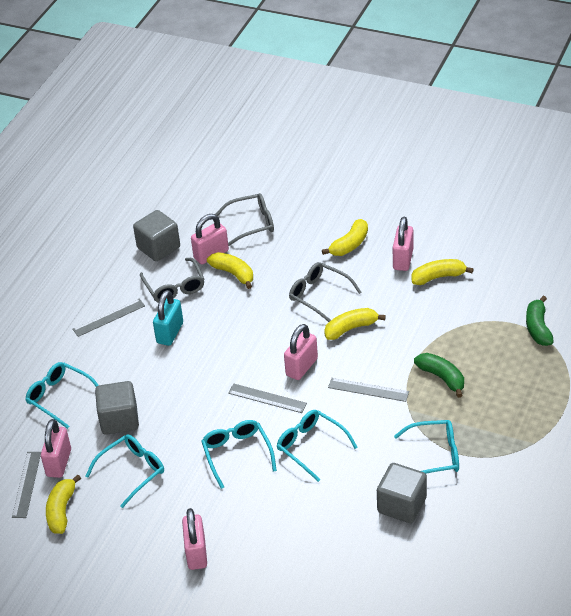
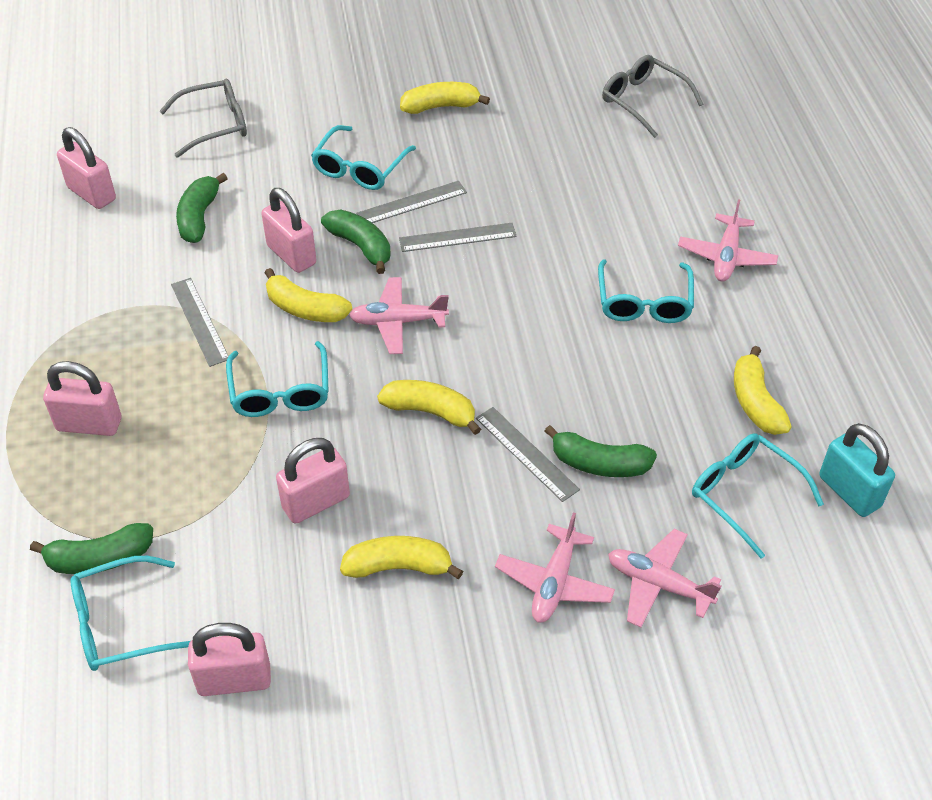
green banana: [414,353,464,398] [526,296,554,346] = 2 -> [30,523,153,574] [176,173,228,243] [321,210,391,274] [544,425,657,477] = 4
grey cube: [95,381,139,435] [133,210,180,261] [377,463,427,523] = 3 -> none = 0
grey glasses: [140,258,204,303] [215,193,274,246] [289,262,361,322] = 3 -> [160,79,247,158] [602,55,703,138] = 2
pink plane: none = 0 -> [349,277,449,354] [495,512,615,623] [608,529,721,628] [678,199,778,281] = 4

